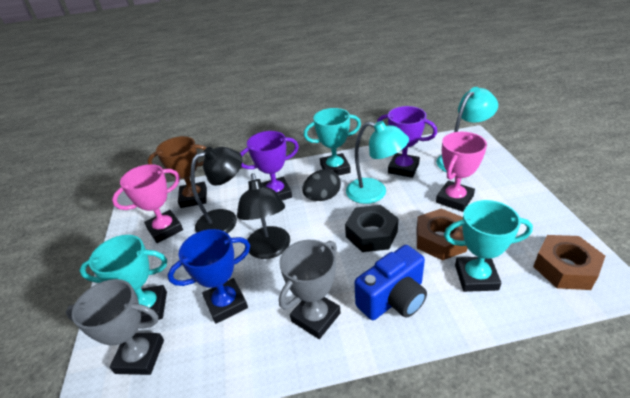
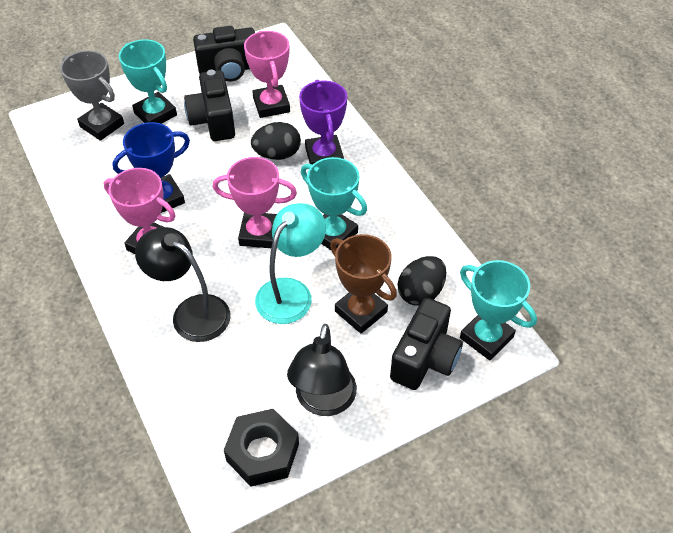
black camera: none = 0 -> [184,70,235,141] [193,26,255,82] [390,298,463,390] = 3
black egg: [302,169,341,201] = 1 -> [251,122,301,160] [398,256,446,306] = 2
blue camera: [354,245,427,320] = 1 -> none = 0
brown nut: [416,209,467,261] [533,235,605,290] = 2 -> none = 0
grey trophy: [66,279,164,375] [279,240,341,339] = 2 -> [60,50,124,141] = 1
pink trophy: [112,164,183,243] [436,132,487,212] = 2 -> [104,168,176,254] [213,157,297,248] [244,31,290,118] = 3
purple trophy: [240,131,299,200] [377,106,437,178] = 2 -> [299,79,347,164] = 1
turquoise lamp: [346,121,409,204] [437,87,498,172] = 2 -> [255,203,326,324] = 1

